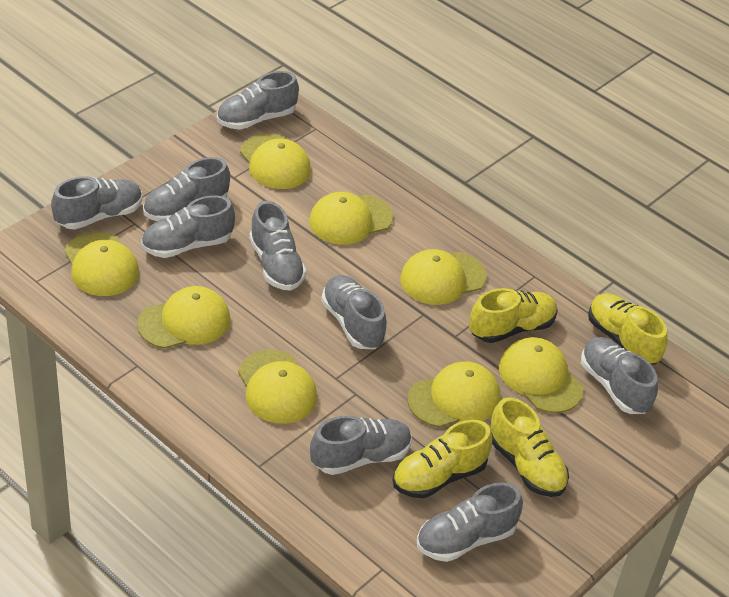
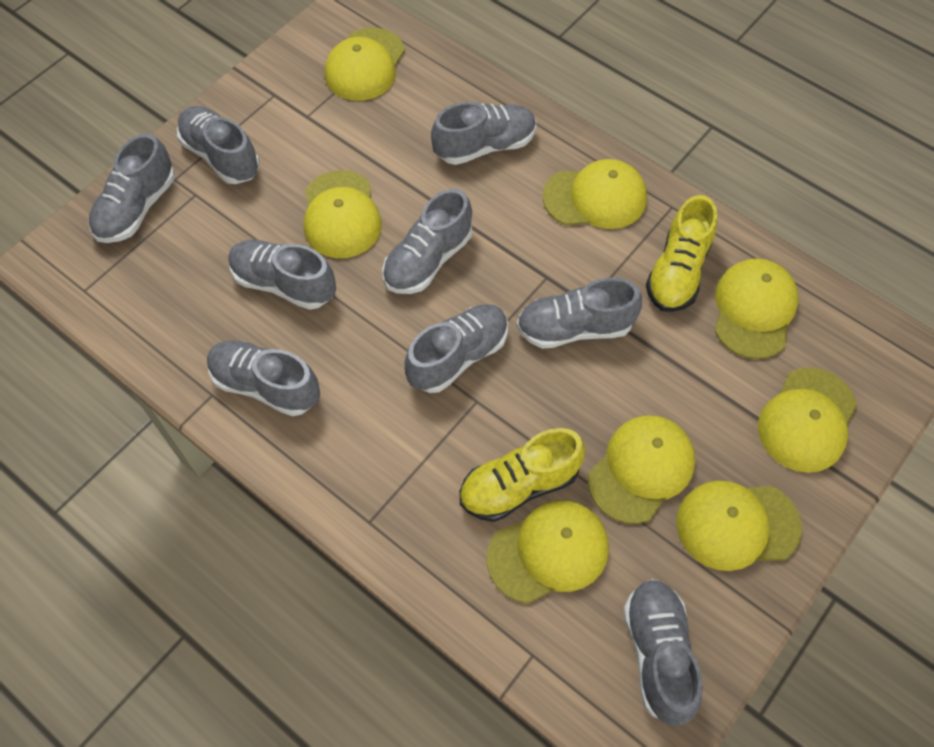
yellow shoe: [392,420,492,499] [469,288,558,343] [490,397,569,497] [588,293,668,365] = 4 -> [460,428,585,522] [646,195,717,312] = 2

